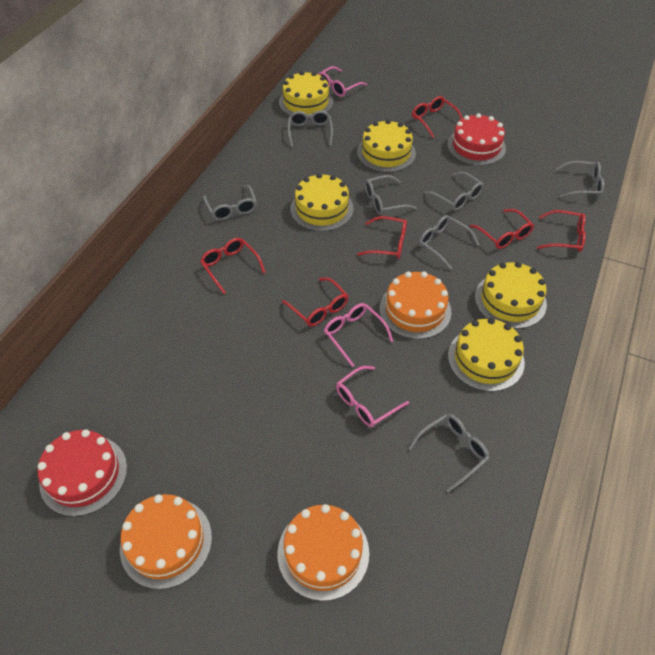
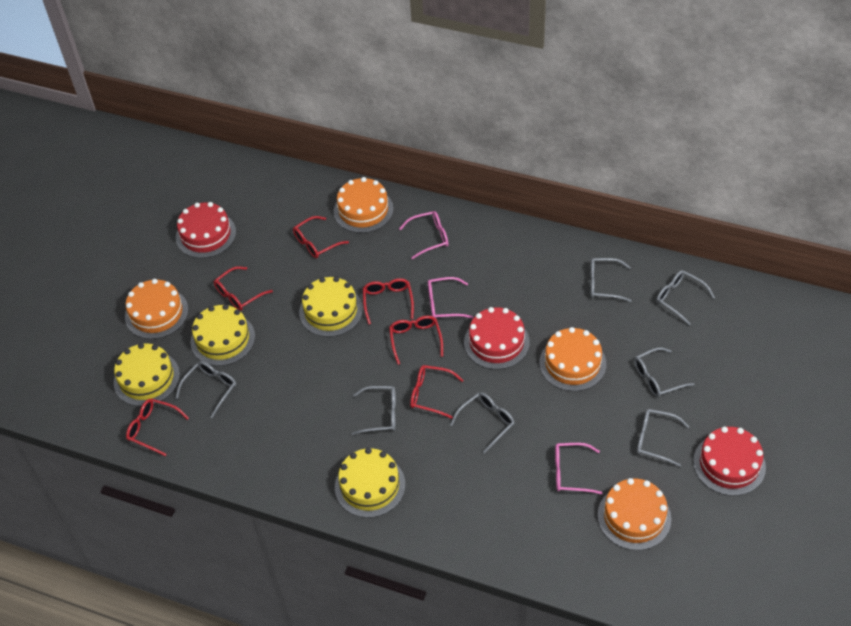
orange cake: [120,494,212,589] [277,504,369,601] [380,271,451,339] = 3 -> [125,279,188,339] [334,177,393,233] [539,327,606,391] [598,478,671,550] = 4
red cake: [38,429,127,516] [447,113,506,166] = 2 -> [176,202,236,258] [464,307,530,370] [693,426,766,496] = 3
yellow cake: [279,71,333,119] [290,173,354,231] [357,119,416,172] [448,318,525,392] [475,262,547,329] = 5 -> [114,343,180,406] [190,304,255,366] [299,277,363,337] [335,448,405,518] = 4

